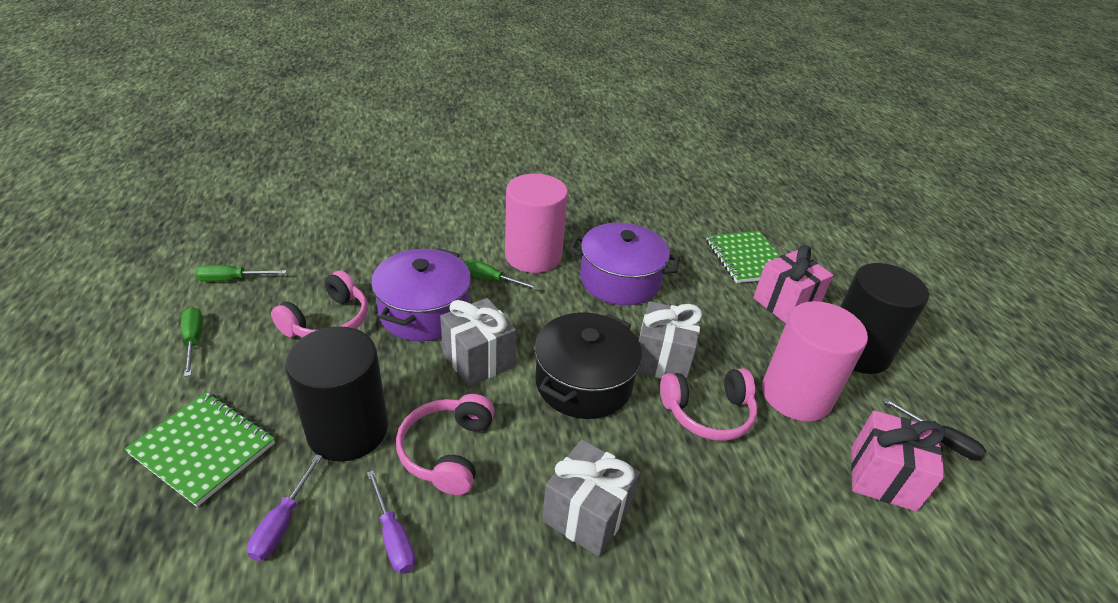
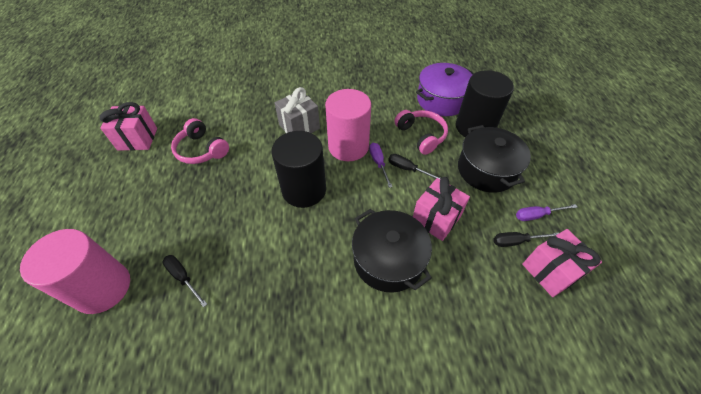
black pot: [535,312,642,419] = 1 -> [352,209,432,293] [458,125,531,193] = 2
black screwdriver: [883,398,986,461] = 1 -> [162,255,207,307] [388,154,441,179] [494,232,559,247] = 3
green notebook: [125,392,275,507] [706,231,780,283] = 2 -> none = 0
green screwdriver: [181,307,203,377] [195,265,287,282] [464,259,539,290] = 3 -> none = 0
grey gift: [440,298,516,387] [542,439,640,557] [637,301,703,381] = 3 -> [274,87,320,133] = 1
pink gift: [753,245,833,323] [851,410,945,511] = 2 -> [100,102,157,151] [413,177,470,241] [522,229,602,297] = 3
pink headphones: [271,271,368,337] [396,394,495,495] [660,368,757,441] = 3 -> [171,118,229,164] [395,110,448,155] = 2
purple pot: [371,248,471,341] [569,223,680,305] = 2 -> [416,63,474,116] = 1

